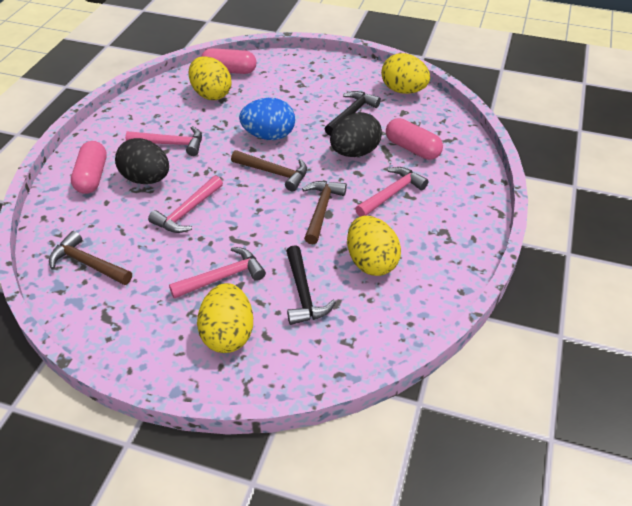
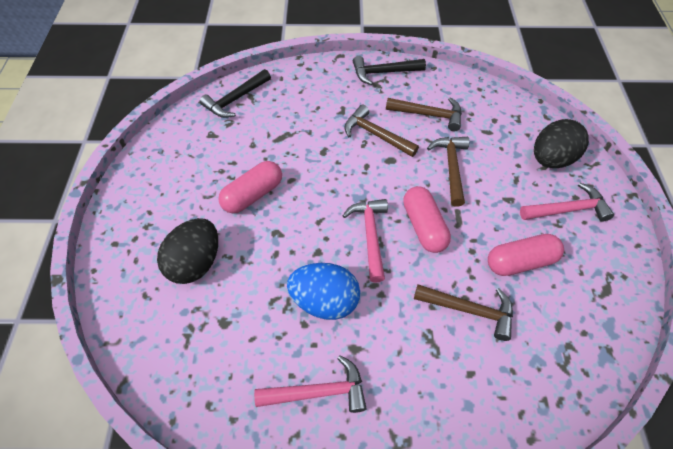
brown hammer: [49,231,132,285] [231,150,307,191] [302,181,347,244] = 3 -> [344,104,419,157] [386,97,462,131] [414,284,513,341] [427,137,469,206] = 4
pink hammer: [125,126,202,156] [148,176,223,233] [169,247,266,299] [355,167,429,216] = 4 -> [254,355,367,413] [343,199,388,283] [520,183,614,222] = 3
yellow egg: [189,57,232,100] [197,283,253,353] [347,216,401,276] [381,53,430,94] = 4 -> none = 0

